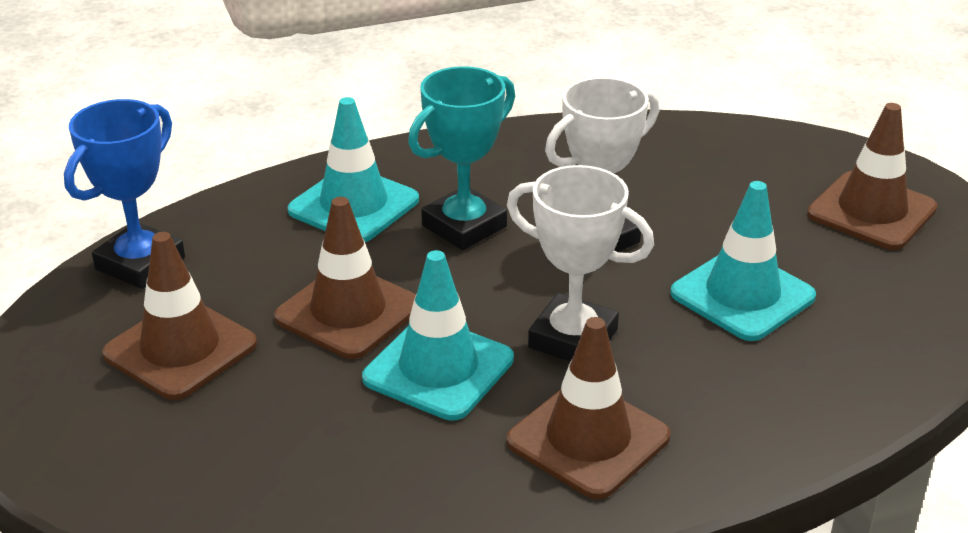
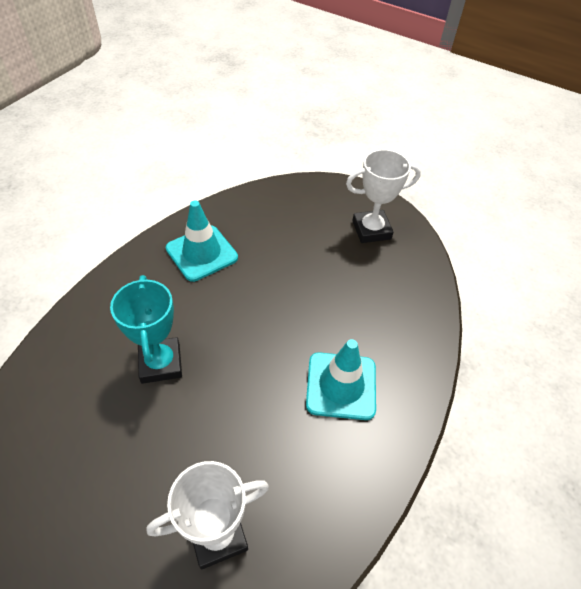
blue trophy: [64,99,185,289] = 1 -> none = 0
brown traffic cone: [102,232,257,400] [274,197,416,359] [506,317,670,499] [807,103,938,250] = 4 -> none = 0
turquoise traffic cone: [287,97,419,242] [362,250,514,421] [670,181,816,341] = 3 -> [166,200,238,282] [306,339,376,420] = 2

